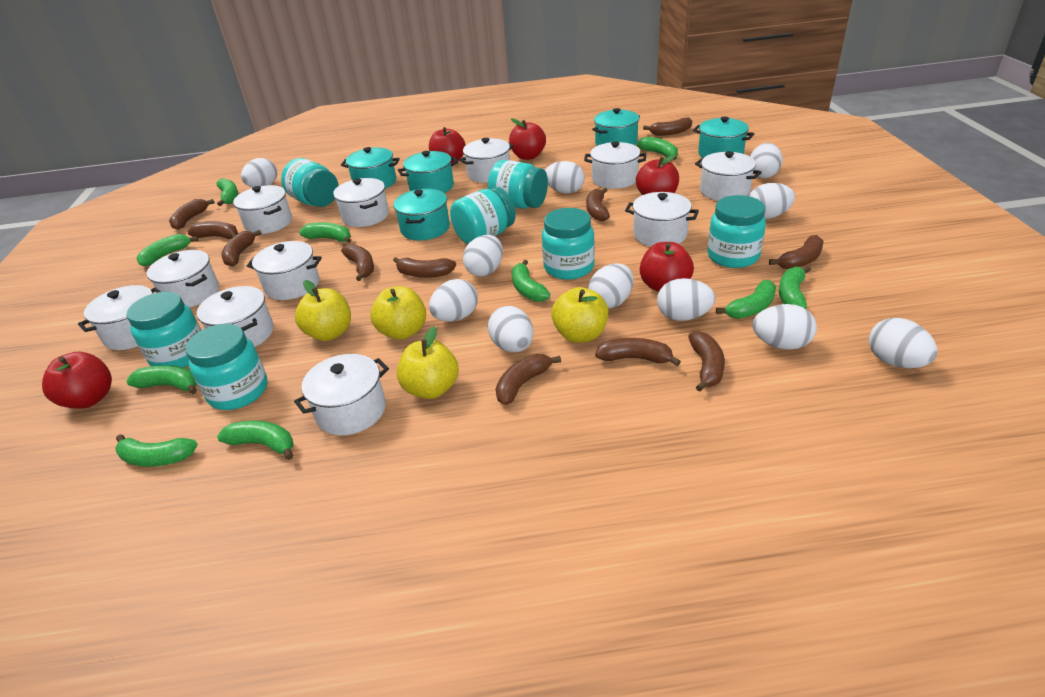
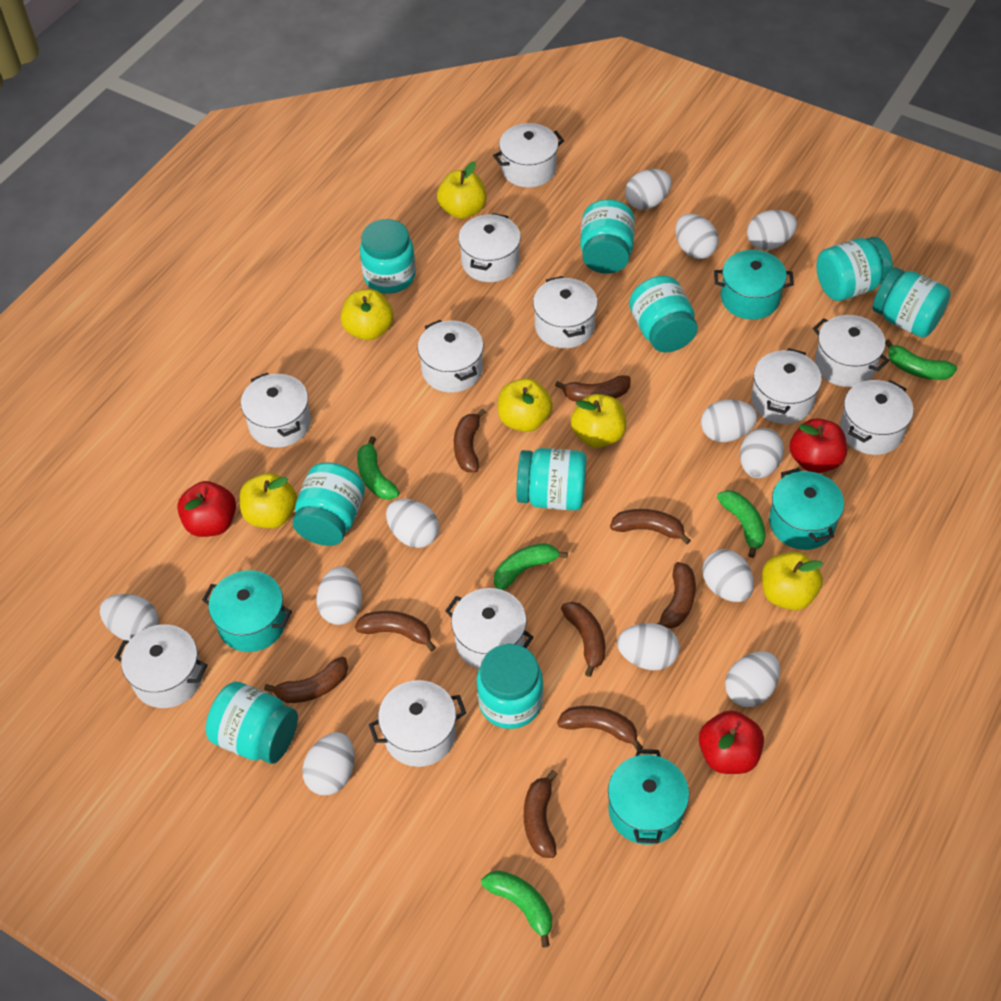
brown banana: [169,199,215,230] [187,221,238,239] [221,230,262,267] [341,244,374,281] [393,257,456,278] [496,354,561,405] [586,188,610,221] [595,338,681,366] [643,118,692,136] [688,331,725,391] [769,235,824,269] = 11 -> [264,657,348,703] [355,611,436,651] [454,408,486,472] [524,770,558,858] [555,375,631,402] [557,706,643,750] [561,602,605,677] [610,509,691,544] [657,562,696,629] = 9
green banana: [115,434,198,467] [127,365,197,394] [136,234,198,266] [217,178,238,206] [217,421,294,460] [299,222,351,243] [512,260,550,302] [637,137,678,160] [716,280,776,319] [779,266,811,309] = 10 -> [357,436,399,500] [481,870,552,947] [494,543,568,590] [717,490,765,558] [885,339,957,380] = 5
red apple: [42,352,112,409] [429,127,466,163] [509,119,546,160] [636,154,679,195] [640,242,694,292] = 5 -> [177,481,236,537] [699,710,764,774] [789,418,847,473] = 3
turquoise jar: [126,292,201,368] [186,324,268,410] [281,158,339,207] [450,187,516,244] [488,160,548,209] [542,208,595,280] [707,195,766,268] = 7 -> [206,682,298,764] [293,462,365,546] [360,219,416,294] [477,644,543,729] [516,448,587,510] [580,199,635,274] [629,276,698,353] [816,237,893,301] [872,267,951,338] = 9
turquoise pot: [341,147,400,189] [393,189,450,241] [398,151,458,193] [592,108,640,146] [693,117,754,158] = 5 -> [202,570,292,652] [608,749,689,845] [714,250,794,320] [769,468,844,550] = 4
white egg: [241,158,277,187] [429,279,478,322] [463,235,503,277] [488,306,534,352] [545,161,585,193] [588,263,633,309] [657,278,716,321] [749,183,795,219] [750,143,783,178] [752,304,817,350] [869,318,937,368] = 11 -> [100,594,159,641] [302,732,355,795] [316,566,362,625] [386,499,439,548] [617,623,679,670] [625,169,672,210] [676,214,719,259] [701,400,757,442] [702,549,754,602] [725,651,780,707] [740,428,784,478] [747,210,797,250] = 12
yellow apple: [295,280,351,341] [370,286,426,340] [397,326,459,399] [551,287,608,343] = 4 -> [239,473,297,528] [341,289,393,340] [437,161,487,219] [498,378,553,432] [571,394,626,448] [762,551,823,610] = 6

